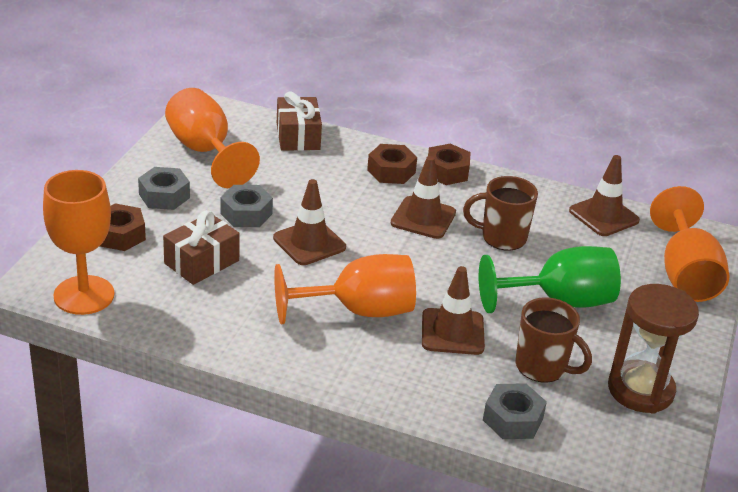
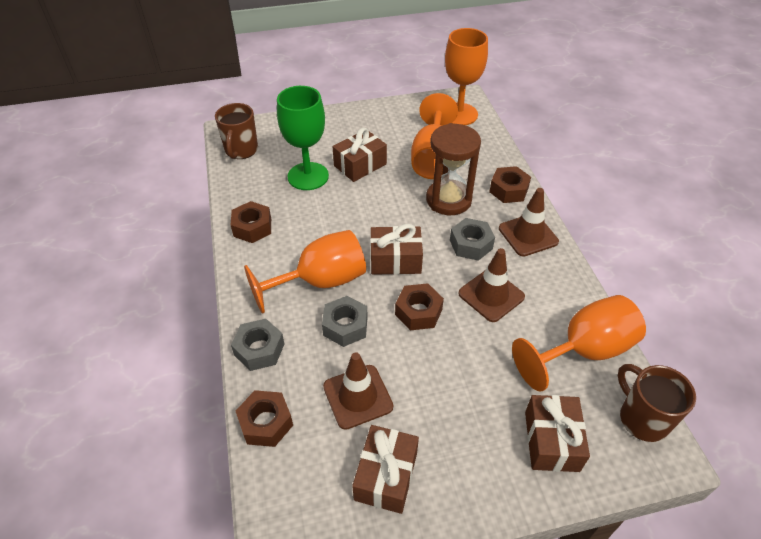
brown gift: [163,210,240,285] [277,91,322,151] = 2 -> [333,128,387,182] [352,425,419,514] [370,224,423,275] [525,395,590,472] = 4
brown nut: [100,203,146,251] [367,144,417,184] [428,144,471,185] = 3 -> [231,201,271,243] [236,390,293,447] [395,283,444,330] [489,166,531,203] = 4
brown traffic cone: [273,179,346,265] [391,156,456,239] [422,266,485,355] [569,155,640,236] = 4 -> [323,352,393,430] [458,248,525,322] [499,188,559,257] = 3

